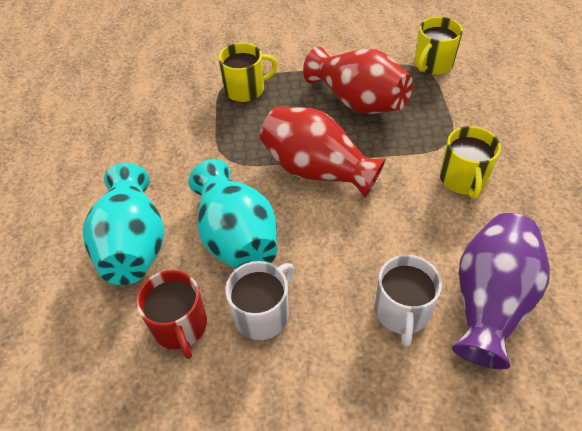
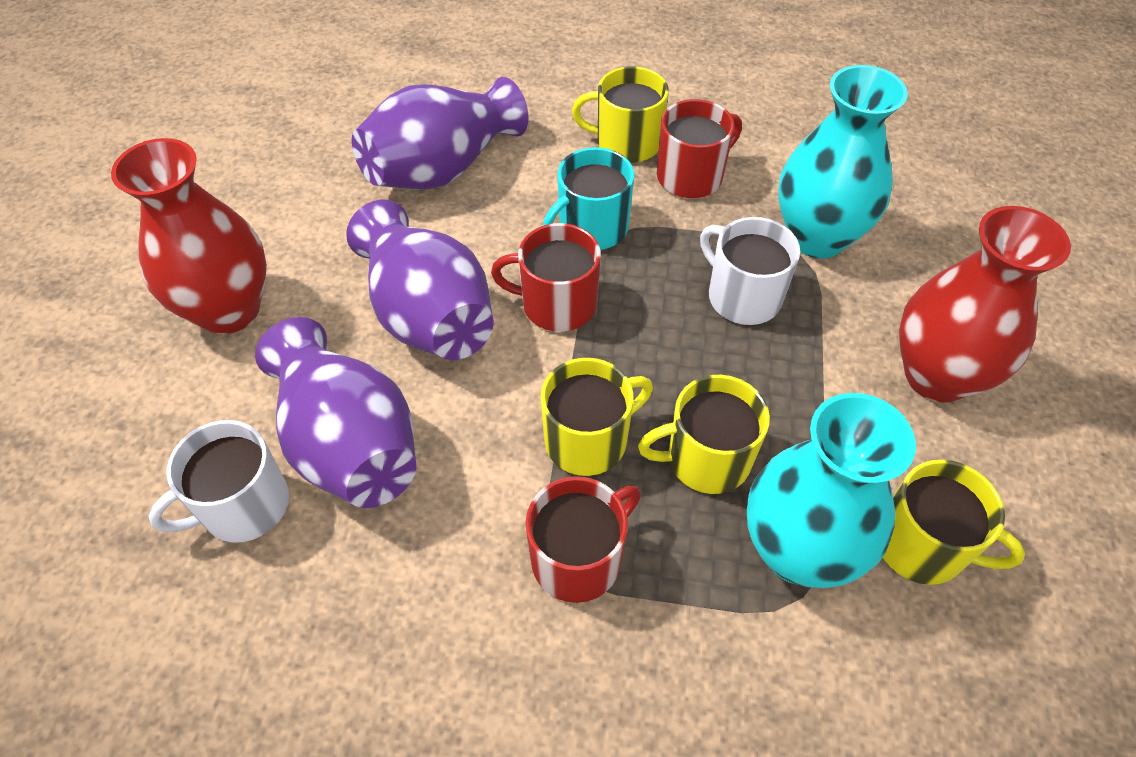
purple vase: [452,213,550,369] = 1 -> [255,317,416,508] [346,200,494,360] [352,77,529,190] = 3
red mug: [136,270,207,359] = 1 -> [491,223,601,332] [525,476,641,603] [657,99,742,198] = 3
turquoise mug: none = 0 -> [543,147,634,250] = 1
yellow mug: [218,43,278,102] [414,17,463,75] [440,126,501,199] = 3 -> [541,358,653,476] [572,66,669,163] [638,375,770,494] [883,460,1025,585] = 4

